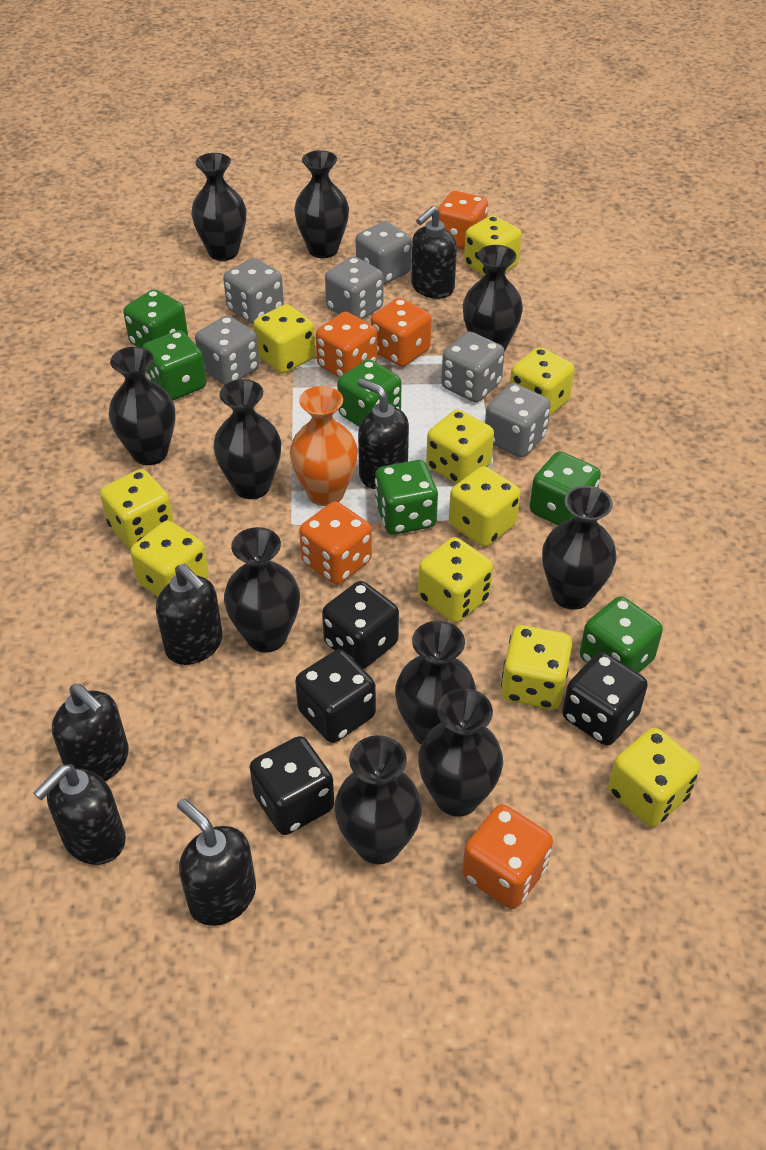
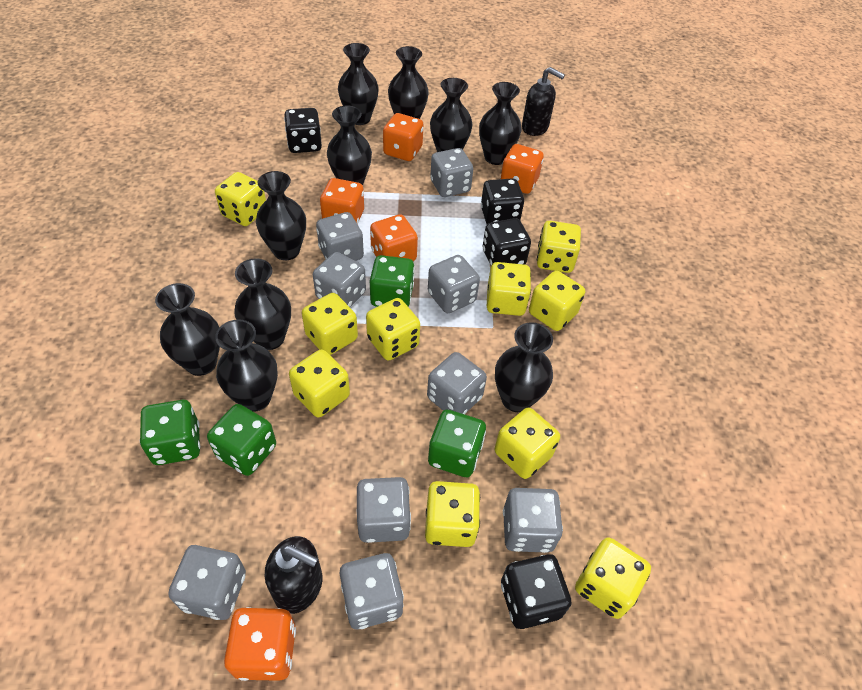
black soap dispenser: [34,764,126,865] [52,684,129,781] [156,564,223,665] [177,798,256,926] [358,378,409,489] [411,206,457,299] = 6 -> [265,536,322,614] [522,67,565,136] = 2
green dice: [123,289,188,347] [142,331,207,401] [337,359,402,427] [375,460,438,535] [530,451,601,525] [580,596,663,673] = 6 -> [140,400,200,465] [207,404,276,476] [370,255,415,307] [428,410,486,477] = 4
grey dice: [195,316,259,385] [223,258,284,324] [325,256,383,319] [355,221,412,285] [441,331,505,402] [485,383,551,458] = 6 -> [168,545,246,620] [313,252,366,307] [316,212,364,261] [340,553,404,629] [357,477,411,543] [427,352,487,414] [428,255,480,313] [430,148,473,197] [503,488,563,553] = 9
orange vase: [290,386,358,506] = 1 -> none = 0

